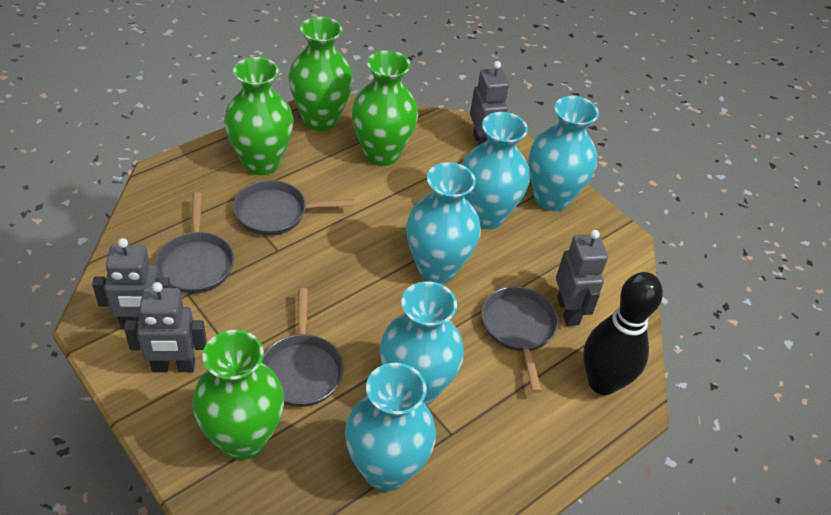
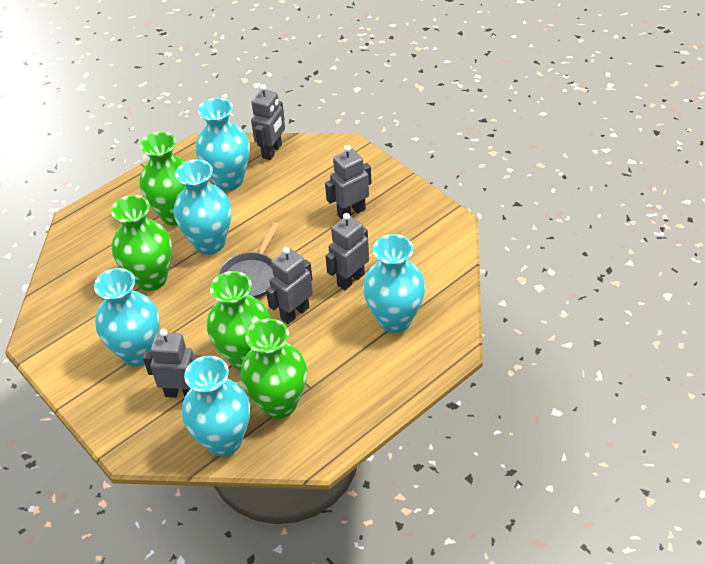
black bowling pin: [583,272,663,395] = 1 -> none = 0
grey pan: [156,192,234,293] [233,180,354,236] [262,288,344,407] [482,286,559,393] = 4 -> [218,223,279,299] = 1
grey robot: [92,238,171,329] [124,282,207,372] [470,61,509,145] [556,230,608,326] = 4 -> [143,329,202,398] [251,84,285,160] [266,247,313,324] [325,145,372,219] [326,213,369,290] = 5

